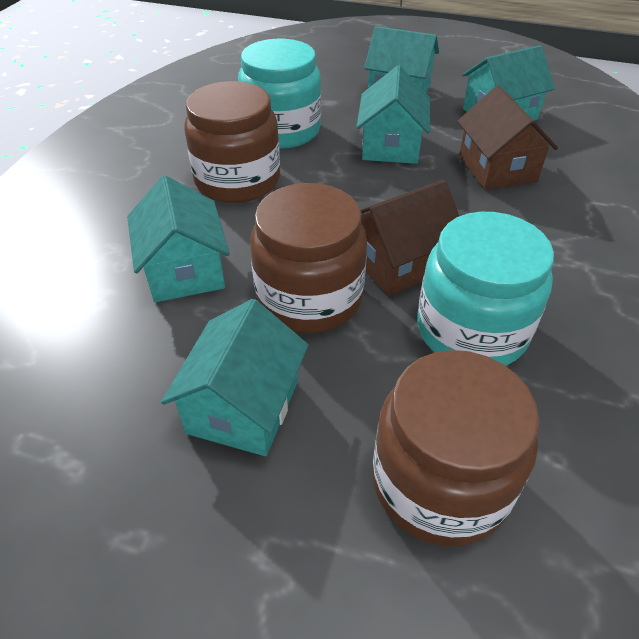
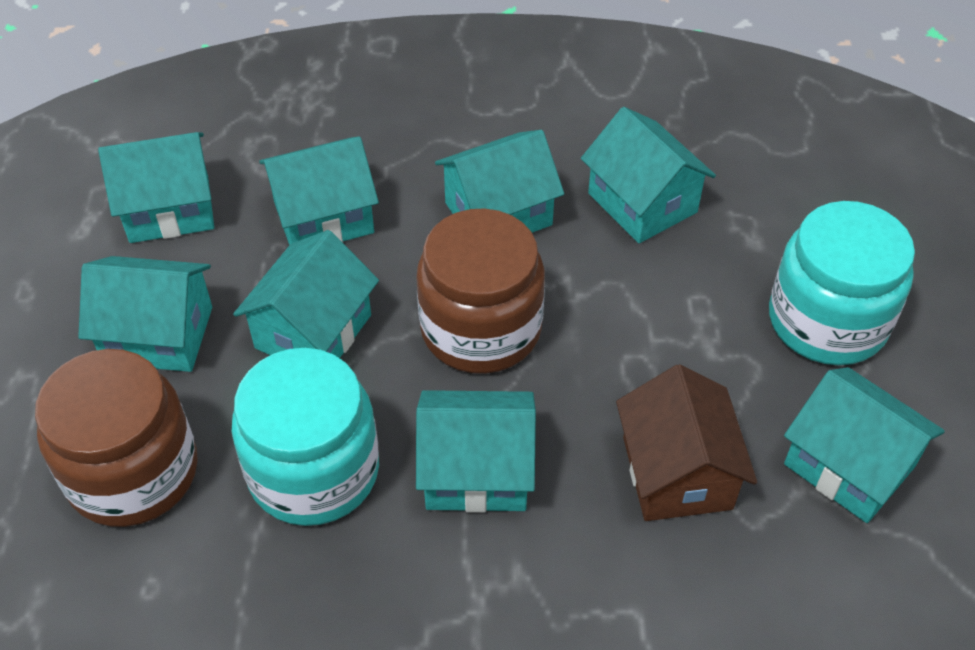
brown house: [360,180,459,296] [457,85,558,190] = 2 -> [616,364,757,521] = 1
brown jar: [184,81,280,203] [250,183,367,333] [372,350,539,547] = 3 -> [35,349,198,527] [416,208,545,374] = 2
turquoise house: [127,175,230,302] [161,299,309,456] [356,65,430,164] [364,26,439,93] [462,45,555,120] = 5 -> [78,256,212,372] [98,132,214,243] [233,230,379,358] [259,137,379,245] [416,390,536,513] [435,130,564,233] [581,107,716,243] [784,367,945,523] = 8

